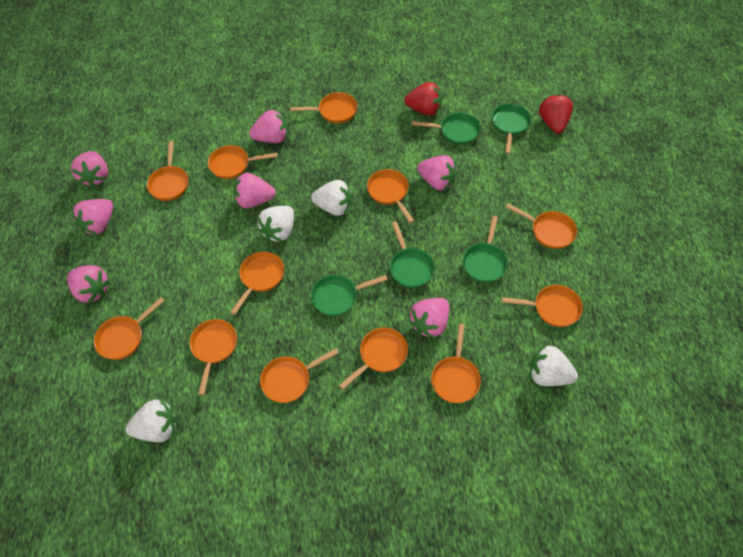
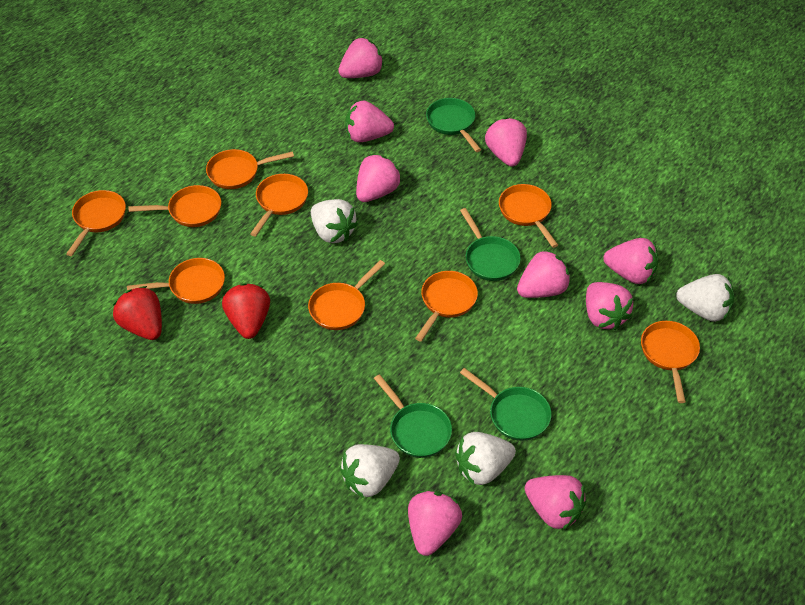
green pan: [311,275,388,316] [390,221,435,288] [412,112,481,145] [463,216,508,283] [492,103,531,154] = 5 -> [374,374,452,458] [426,98,481,152] [460,208,521,281] [460,368,551,441] = 4
orange pan: [94,297,165,360] [147,141,188,201] [189,319,237,395] [208,145,278,179] [230,252,284,315] [260,348,339,403] [290,92,357,123] [339,328,408,390] [367,169,414,223] [431,324,481,403] [502,285,583,327] [506,204,577,249] = 12 -> [66,190,126,256] [127,258,225,304] [129,185,221,227] [206,149,294,189] [250,174,308,236] [308,260,385,330] [415,271,478,342] [499,184,558,248] [641,321,700,403] = 9
pink strawberry: [67,265,110,303] [71,151,108,187] [71,199,113,234] [233,173,276,208] [249,110,288,143] [409,298,449,338] [417,155,457,190] = 7 -> [338,38,384,78] [345,100,394,142] [356,154,401,202] [408,491,462,556] [485,117,527,167] [517,250,571,298] [525,475,586,530] [586,282,633,330] [603,238,658,284] = 9

